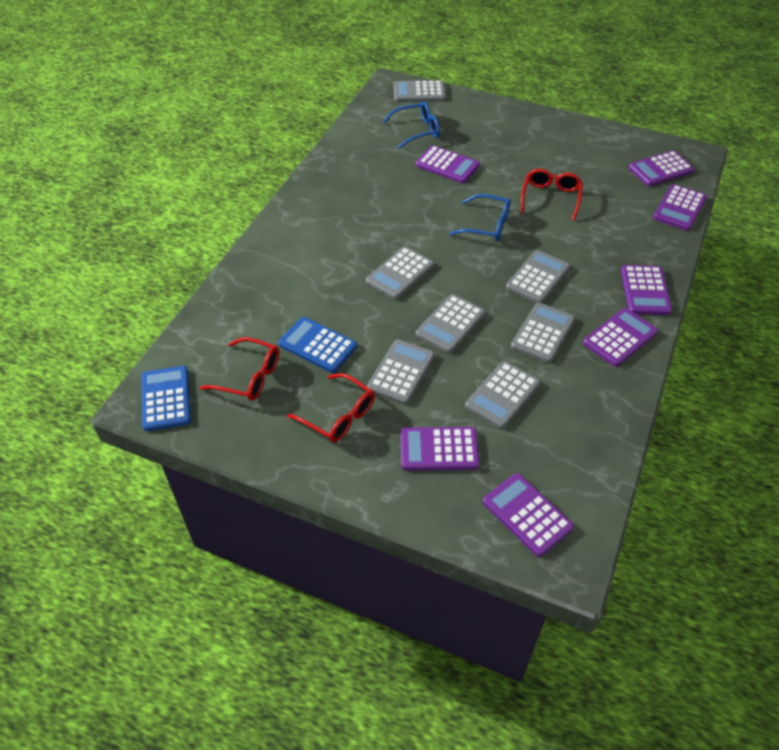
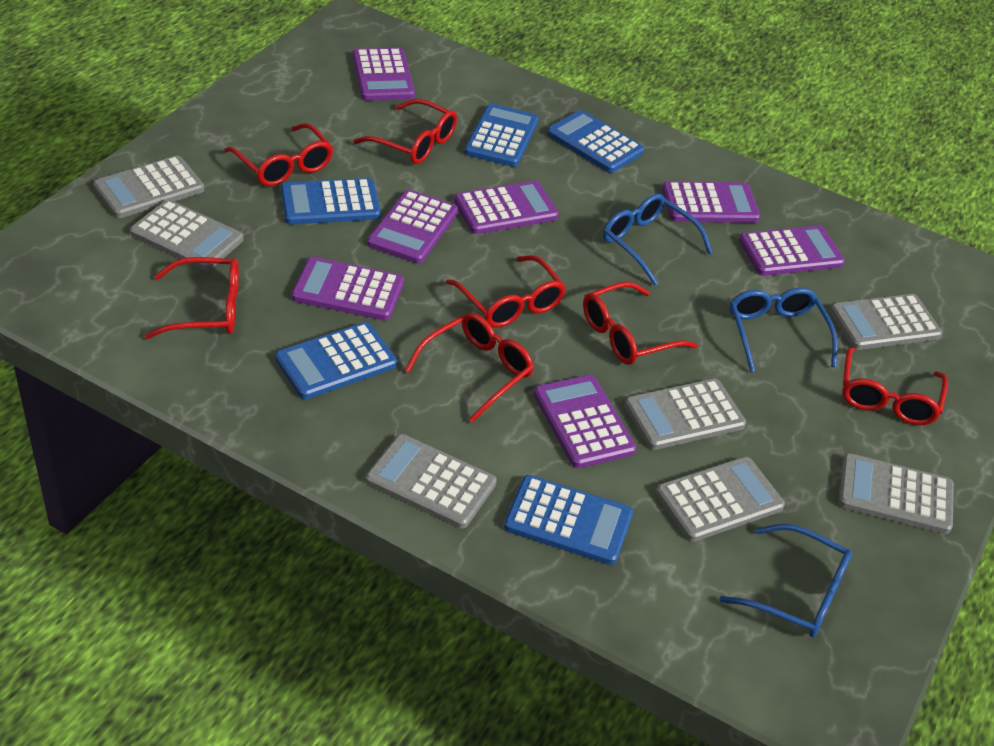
blue calculator: [142,366,191,431] [279,317,357,373] = 2 -> [275,322,397,399] [281,178,381,225] [464,104,539,167] [504,475,633,565] [547,110,644,173] = 5
blue glasses: [383,102,440,149] [449,194,511,241] = 2 -> [603,194,713,285] [720,524,852,637] [730,288,838,372] = 3
red glasses: [200,337,279,401] [287,373,375,442] [521,169,582,221] = 3 -> [145,257,239,339] [224,123,333,186] [353,99,457,164] [404,312,534,423] [446,255,566,328] [583,282,698,365] [842,347,948,425] = 7

